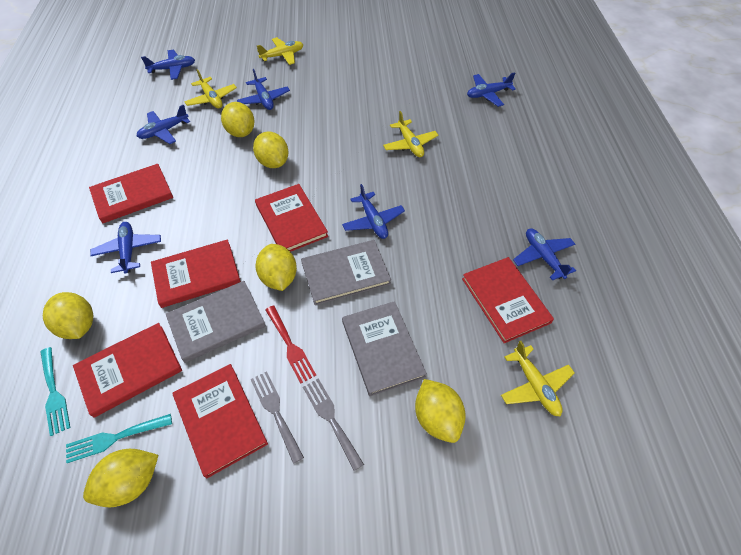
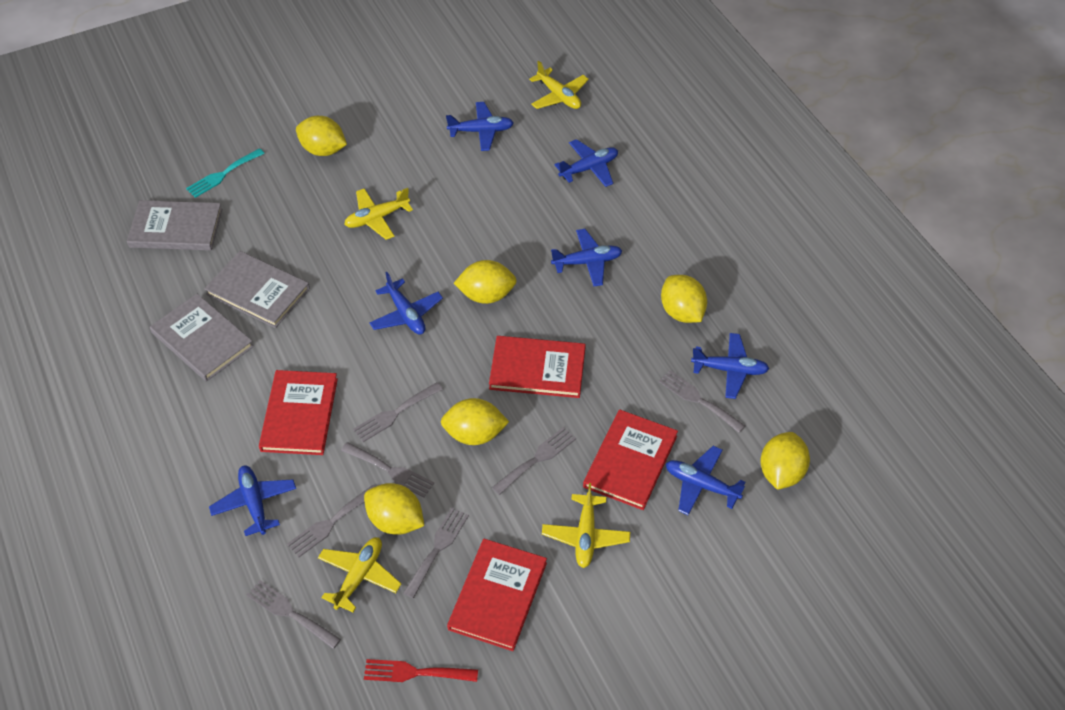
grey fork: [250,371,304,464] [303,378,364,471] = 2 -> [247,580,341,649] [287,485,376,557] [341,442,434,497] [353,382,443,442] [403,508,469,598] [492,427,576,495] [659,370,745,433] = 7
red book: [73,323,182,418] [89,164,173,223] [151,239,241,308] [172,364,268,478] [255,184,328,252] [462,257,554,343] = 6 -> [259,370,338,455] [447,539,547,651] [489,336,586,398] [583,410,678,510] = 4
turquoise fork: [41,347,70,436] [66,414,172,463] = 2 -> [186,148,265,198] = 1

